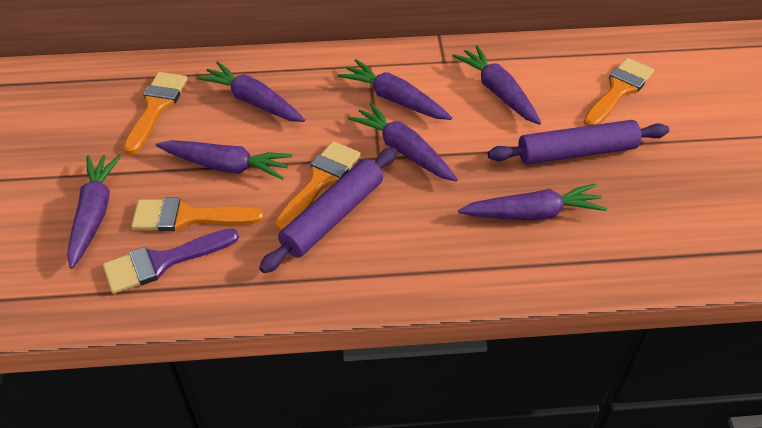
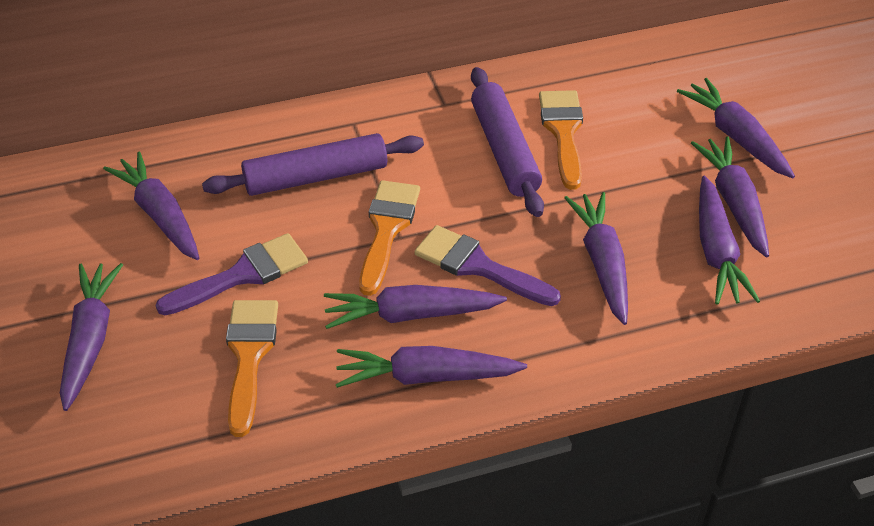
orange brush: [124,72,188,155] [131,198,264,231] [275,141,361,231] [584,58,654,126] = 4 -> [226,300,278,437] [359,180,420,296] [539,90,583,190] = 3
purple brush: [103,228,239,294] = 1 -> [156,233,308,315] [414,225,561,306] = 2
purple carrot: [67,155,121,269] [156,140,292,180] [197,61,305,122] [337,59,452,120] [348,102,458,182] [453,45,541,125] [458,183,607,220] = 7 -> [60,263,123,411] [103,151,199,260] [324,285,507,329] [336,346,527,388] [564,192,628,325] [677,78,795,178] [691,136,769,257] [699,176,760,305] = 8

